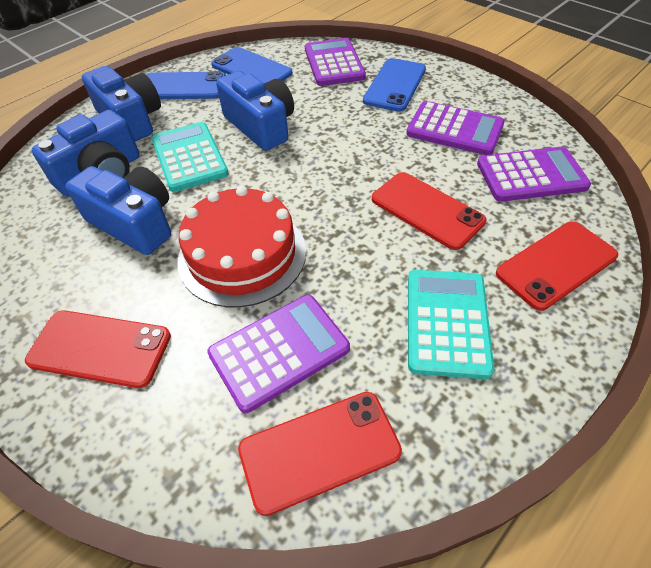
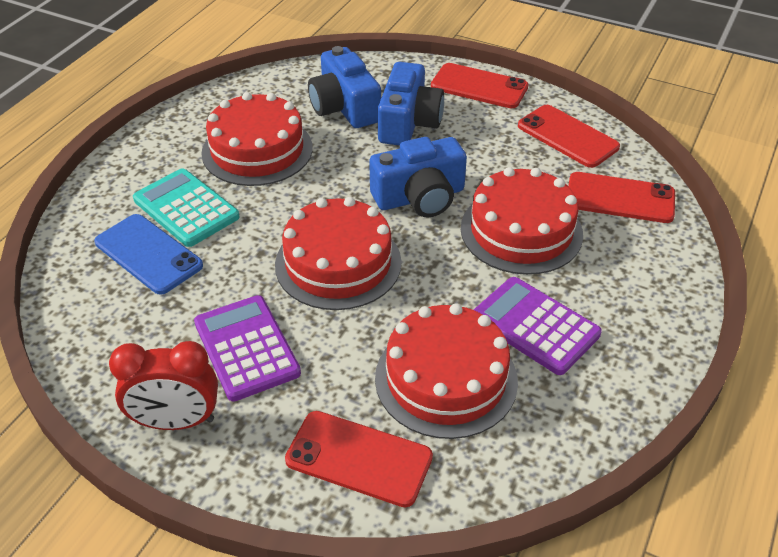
blue camera: [32,110,140,196] [65,166,171,255] [82,66,161,141] [216,71,294,151] = 4 -> [308,46,381,128] [369,137,467,218] [378,62,444,146] = 3
blue phone: [147,71,226,99] [211,47,292,83] [363,58,426,112] = 3 -> [94,214,203,295] = 1
purple calculator: [207,295,350,413] [305,38,366,86] [406,101,505,155] [477,147,591,202] = 4 -> [194,295,301,401] [474,277,602,375] = 2
red cake: [178,186,306,307] = 1 -> [201,92,313,186] [275,197,402,310] [375,304,518,439] [461,167,583,275] = 4
red clock: none = 0 -> [109,341,218,430] = 1
turquoise calculator: [151,122,229,192] [408,270,494,379] = 2 -> [133,168,240,247] = 1

